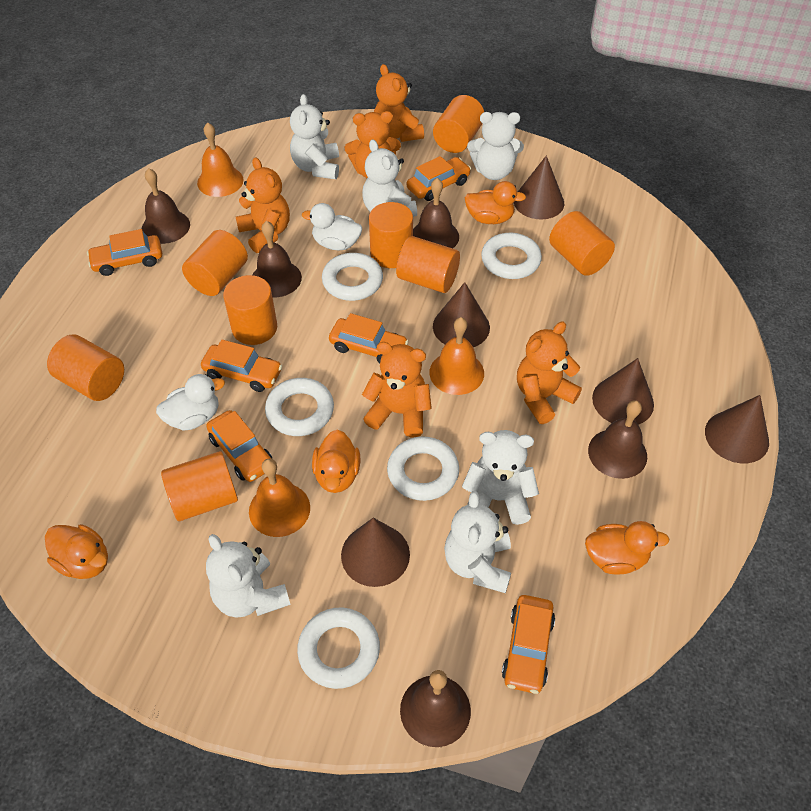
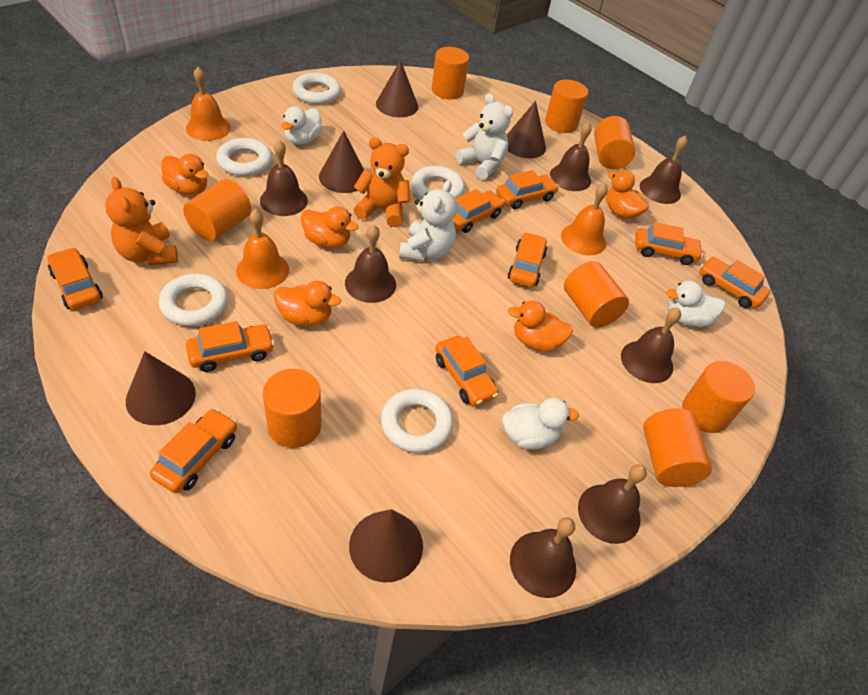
brown bell: [142,168,190,244] [253,221,302,297] [400,670,471,747] [413,178,459,248] [588,400,647,479] = 5 -> [260,140,308,216] [345,225,396,303] [510,517,576,598] [550,122,592,191] [578,465,647,544] [621,308,681,383] [640,135,688,204] = 7
orange car: [87,229,162,276] [201,339,282,392] [206,410,272,482] [329,313,409,363] [407,156,471,201] [502,595,555,694] = 6 -> [48,247,103,310] [150,408,237,493] [186,321,275,372] [435,336,499,406] [452,189,505,233] [496,170,559,209] [508,232,547,287] [635,222,703,265] [699,257,770,308] = 9
orange duck: [45,524,108,579] [312,430,360,493] [464,181,526,224] [585,521,669,575] = 4 -> [161,154,208,195] [274,281,341,326] [301,206,358,248] [508,300,573,351] [606,170,649,219] = 5
orange teddy bear: [236,157,290,253] [345,111,401,178] [362,342,432,437] [374,64,424,142] [517,322,582,424] = 5 -> [105,177,178,266] [354,137,410,227] = 2
white duck: [156,374,225,431] [302,203,362,251] = 2 -> [281,106,323,145] [502,398,579,450] [666,281,725,327] = 3
white teddy bear: [206,534,291,618] [290,94,339,179] [362,139,417,217] [444,491,511,593] [462,430,539,525] [467,112,524,180] = 6 -> [399,180,457,262] [456,93,513,180] = 2

